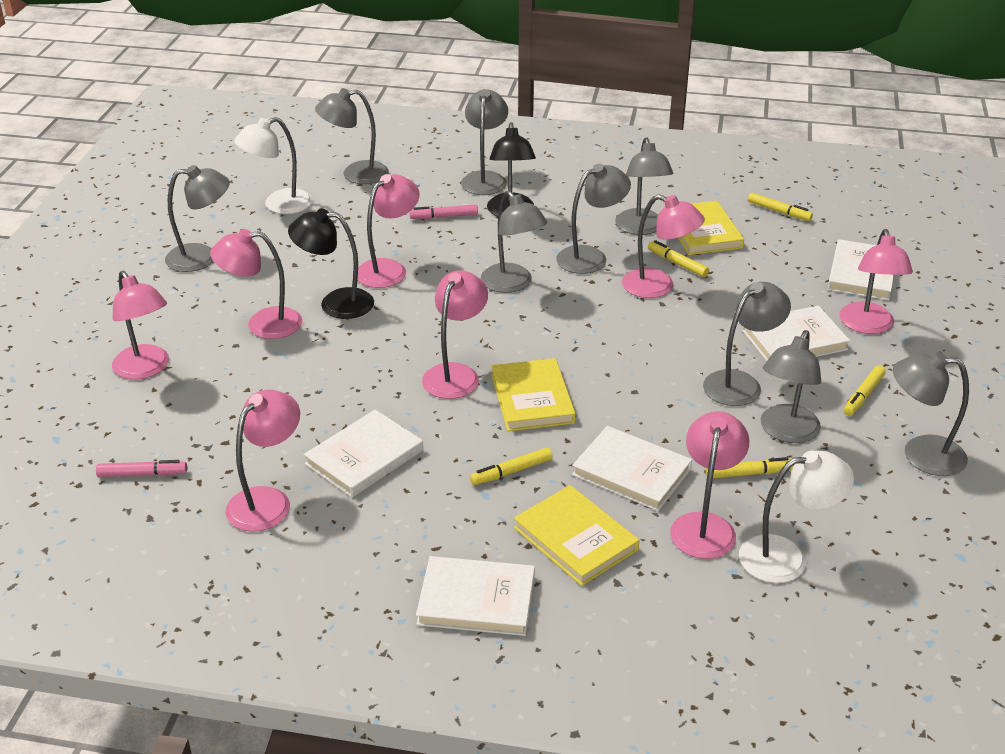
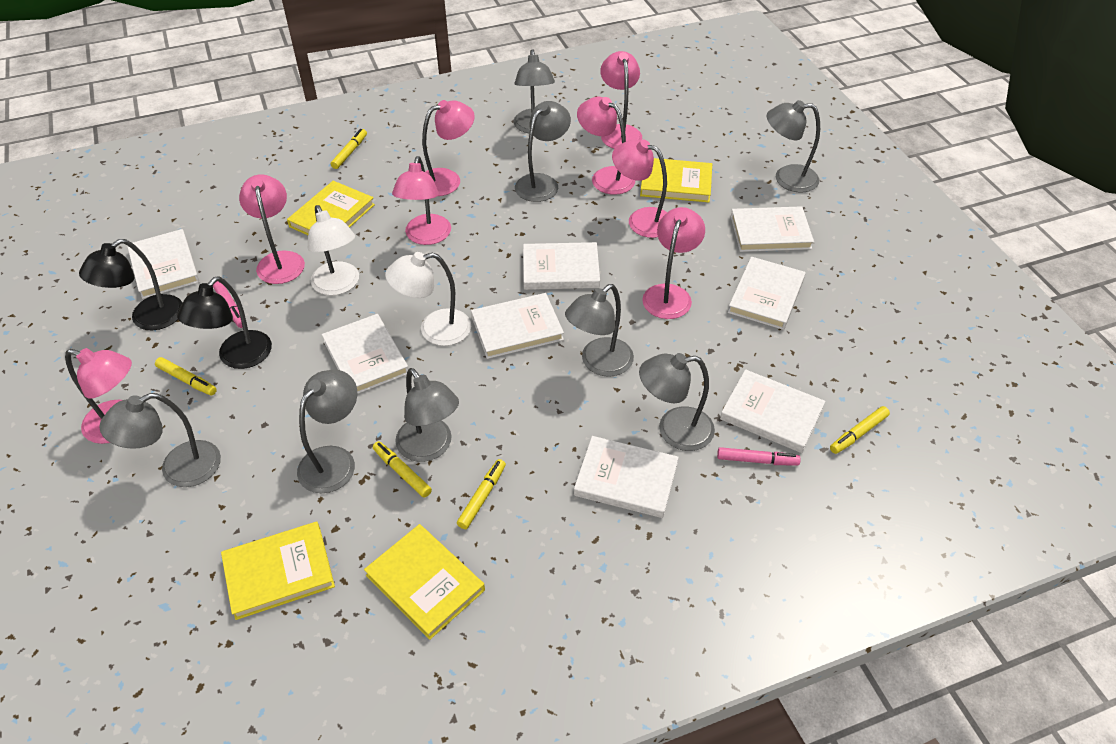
grey lamp: [165,165,230,272] [315,88,389,184] [461,89,508,195] [481,190,547,293] [556,164,631,274] [615,137,673,235] [703,282,791,406] [761,330,821,443] [893,352,969,476] = 9 -> [99,393,221,487] [297,370,357,493] [395,368,459,462] [514,49,555,133] [515,101,571,202] [565,284,634,377] [639,353,715,451] [767,100,820,193] = 8
white book: [304,410,423,498] [416,556,535,636] [572,426,692,511] [742,306,850,361] [827,239,894,300] = 5 -> [127,229,200,299] [322,314,409,394] [471,293,564,359] [523,242,600,290] [574,436,679,518] [720,369,825,453] [728,257,806,330] [731,206,814,252] = 8
yellow book: [491,358,576,431] [514,485,639,586] [678,201,744,255] = 3 -> [221,522,335,620] [287,181,375,235] [364,524,485,640] [640,158,712,202] = 4

